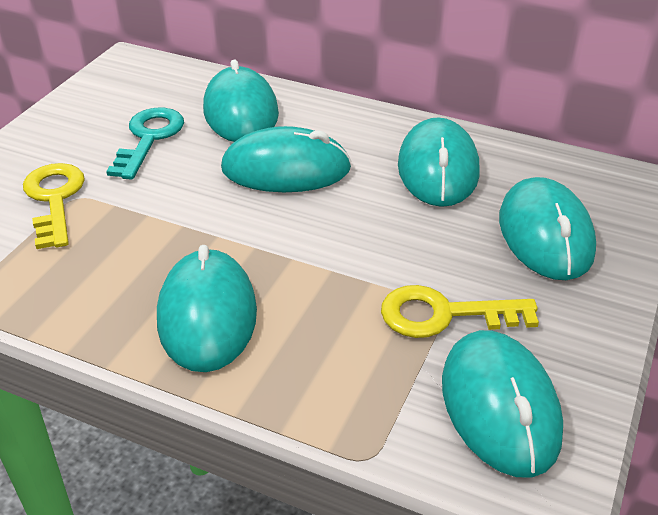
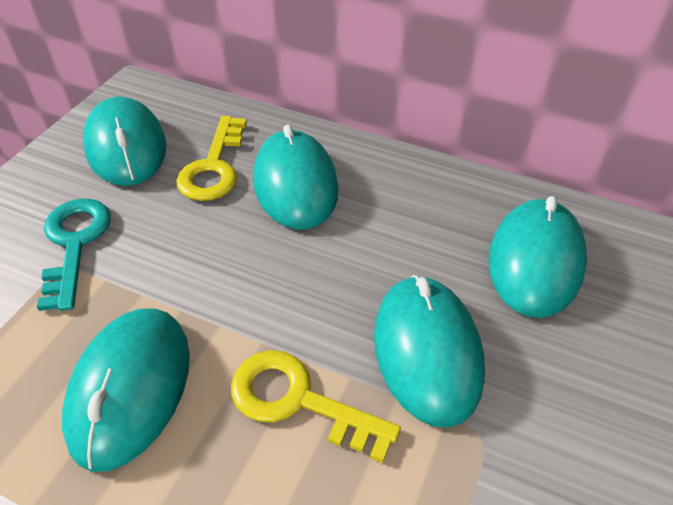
turquoise mouse: [157,245,257,372] [203,60,279,142] [221,126,352,192] [398,117,480,207] [442,330,563,478] [499,177,596,280] = 6 -> [62,308,190,472] [83,96,167,186] [253,124,339,229] [374,275,485,428] [488,196,587,318] = 5

